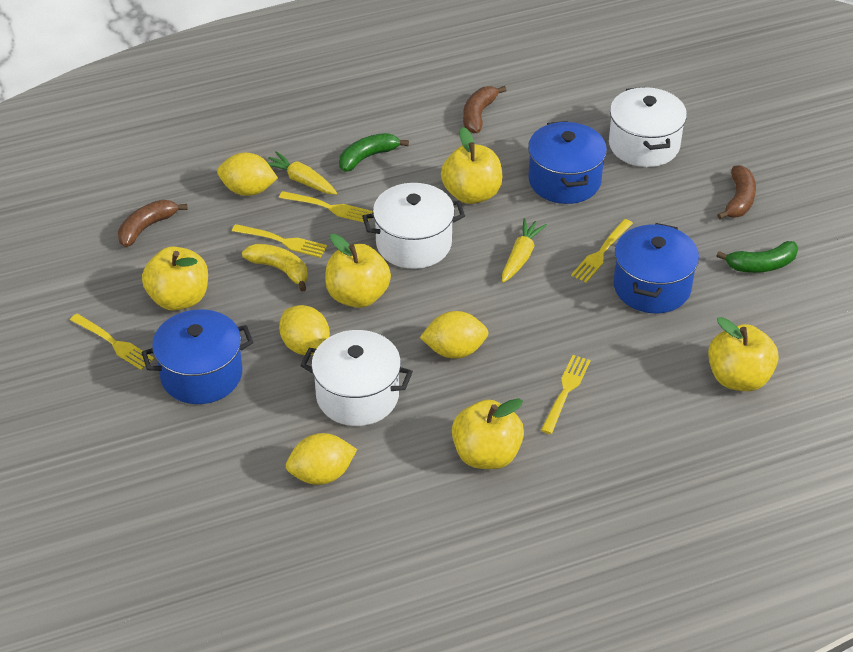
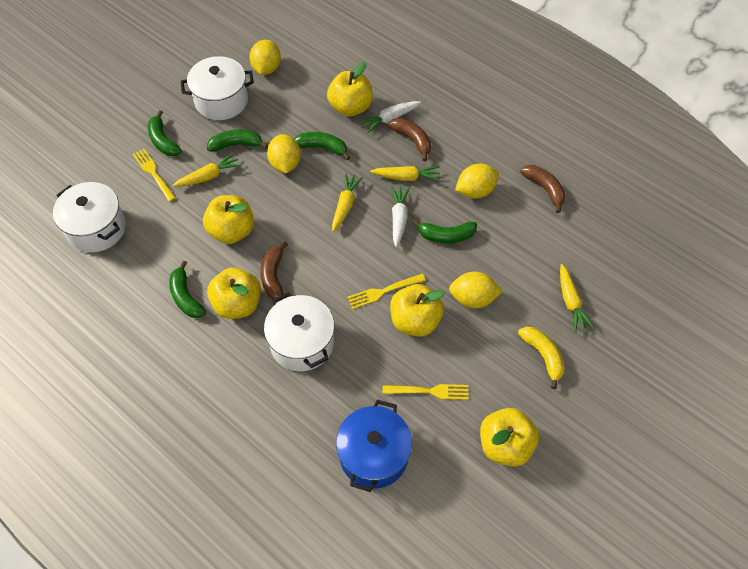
blue pot: [141,309,253,404] [528,121,607,204] [613,223,699,313] = 3 -> [336,400,412,492] = 1
green banana: [339,133,409,172] [716,241,798,273] = 2 -> [148,110,182,156] [169,261,206,318] [207,130,268,151] [294,132,350,160] [412,219,477,243] = 5
white carrot: none = 0 -> [359,101,421,133] [391,186,410,247] = 2
yellow carrot: [268,151,337,195] [502,218,547,283] = 2 -> [173,153,241,187] [332,173,363,232] [370,166,440,181] [560,264,594,332] = 4
yellow fork: [70,314,154,370] [232,224,327,258] [279,191,373,222] [541,355,591,434] [571,219,633,283] = 5 -> [133,149,176,202] [347,274,426,309] [382,384,469,400] = 3

